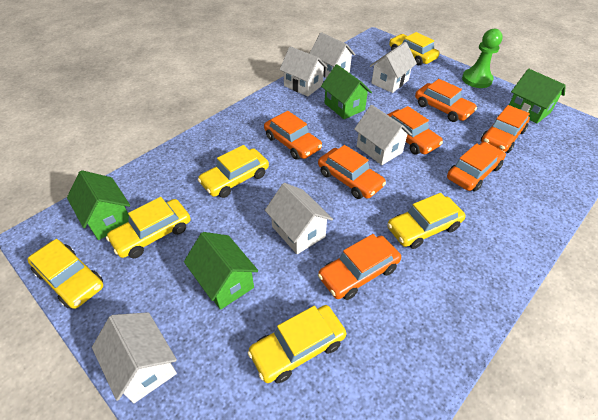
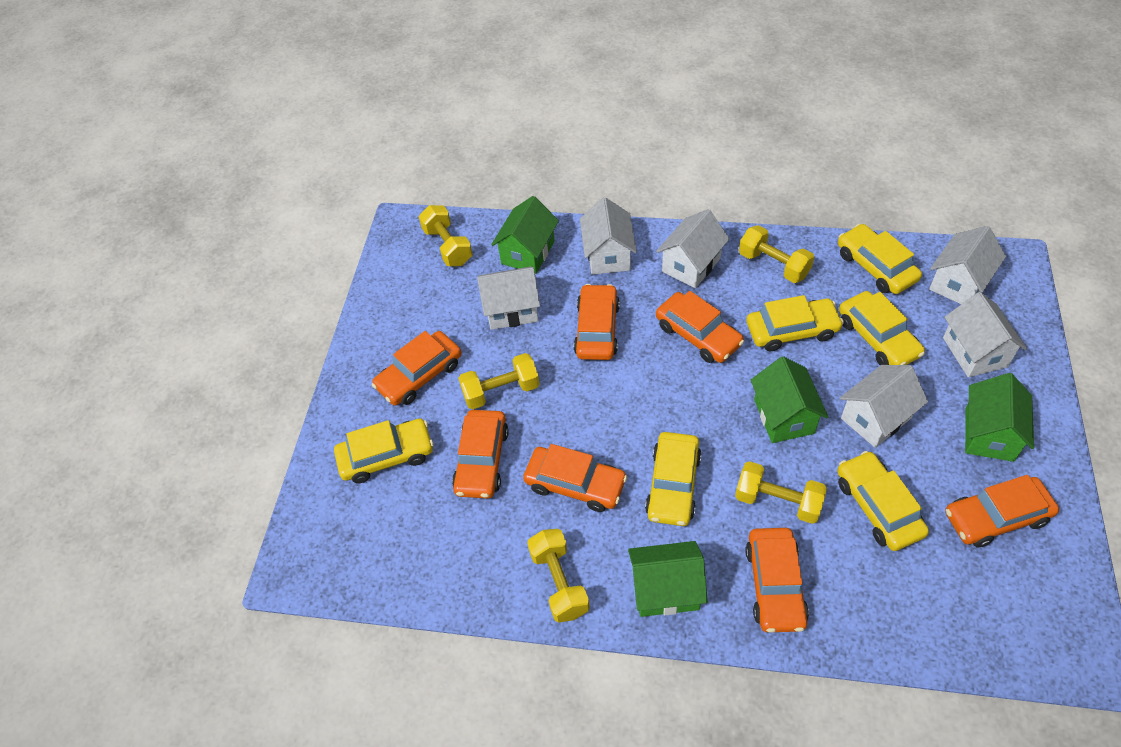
green pawn: [462,29,503,88] = 1 -> none = 0
yellow dumbbell: none = 0 -> [419,205,473,266] [458,353,540,409] [527,529,590,623] [735,461,827,524] [739,225,814,283] = 5

